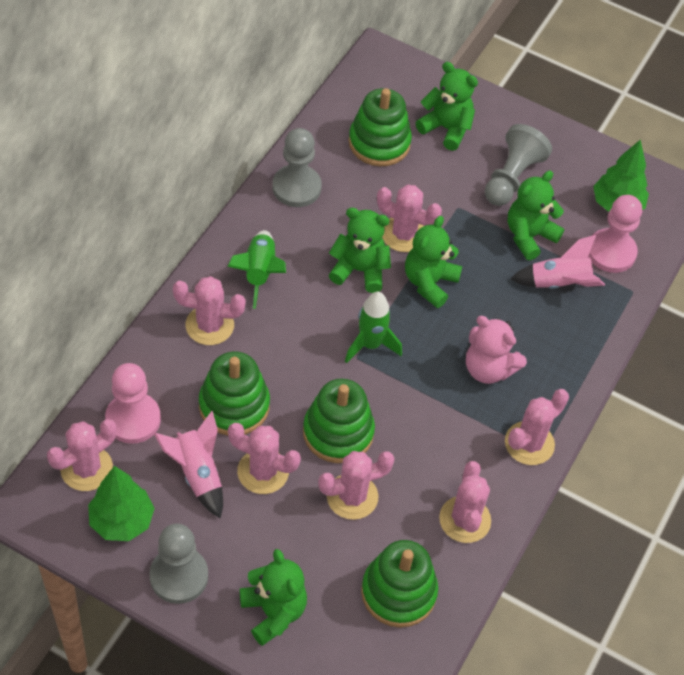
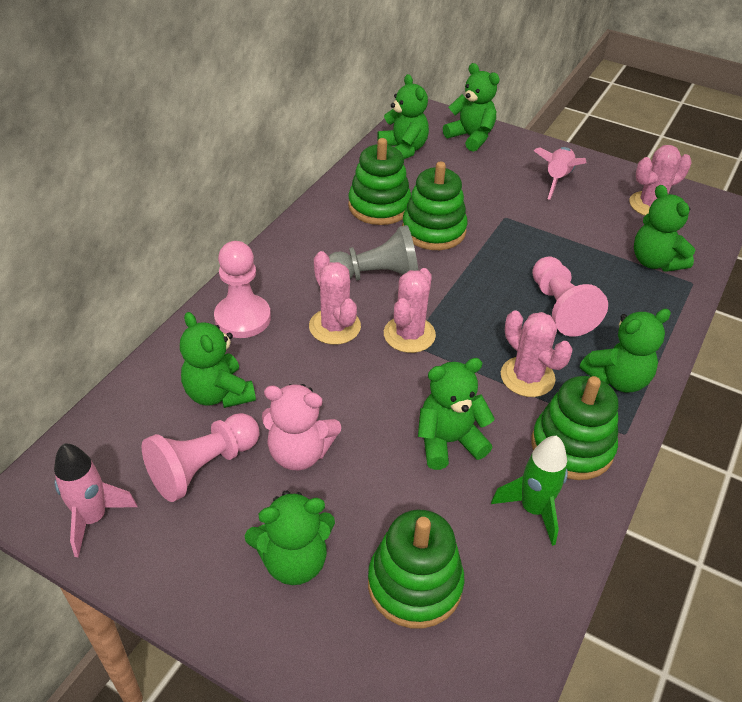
green rocket: [227,230,286,309] [345,292,402,363] = 2 -> [491,436,568,546] = 1
green teddy bear: [240,549,307,646] [329,208,391,293] [405,216,462,308] [416,62,478,151] [508,171,564,260] = 5 -> [180,312,256,408] [245,490,335,585] [377,74,429,159] [418,358,495,470] [443,63,500,152] [580,309,671,392] [634,185,695,272] = 7
green tree: [88,466,155,541] [593,139,649,212] = 2 -> none = 0
grey pawn: [150,524,208,604] [272,128,322,207] [485,124,552,206] = 3 -> [329,225,418,281] = 1
pink cactus: [47,419,116,491] [173,276,246,345] [228,423,301,494] [318,451,395,520] [377,185,442,252] [439,461,491,543] [505,389,569,465] = 7 -> [309,251,361,345] [384,268,436,353] [501,311,573,397] [630,145,692,216] = 4
pink pawn: [105,363,161,444] [588,195,642,273] = 2 -> [142,413,259,502] [214,241,271,338] [532,256,608,337] = 3

